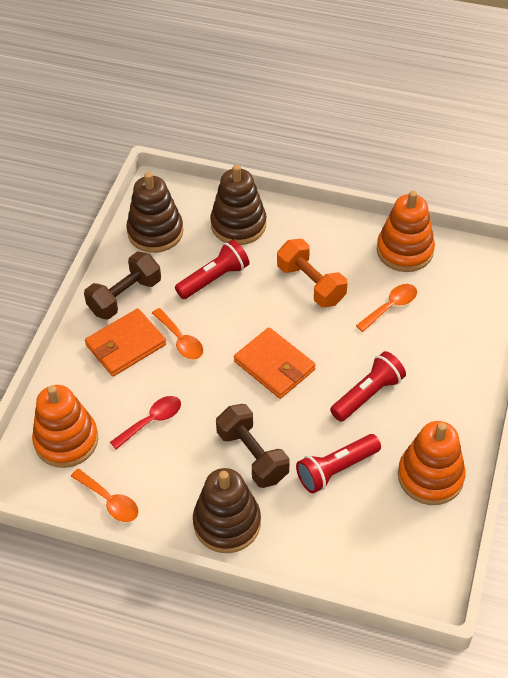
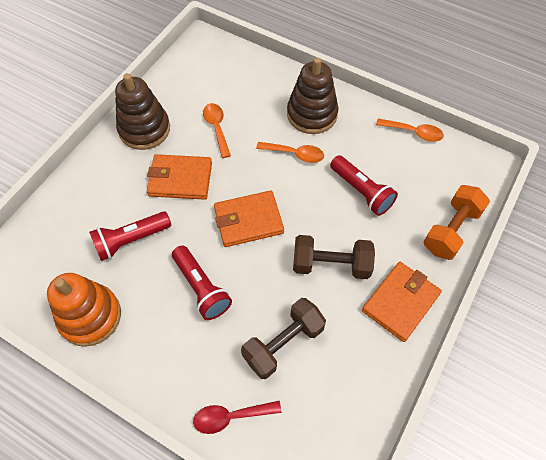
brown stacking toy: [126,172,183,253] [193,468,261,553] [210,165,266,245] = 3 -> [115,73,170,150] [287,57,339,134] = 2
orange stacking toy: [32,385,98,468] [377,191,435,272] [398,421,466,505] = 3 -> [47,273,121,347] = 1
orange wallet: [85,308,166,376] [234,327,316,399] = 2 -> [147,154,212,200] [214,190,284,247] [362,262,442,342] = 3

